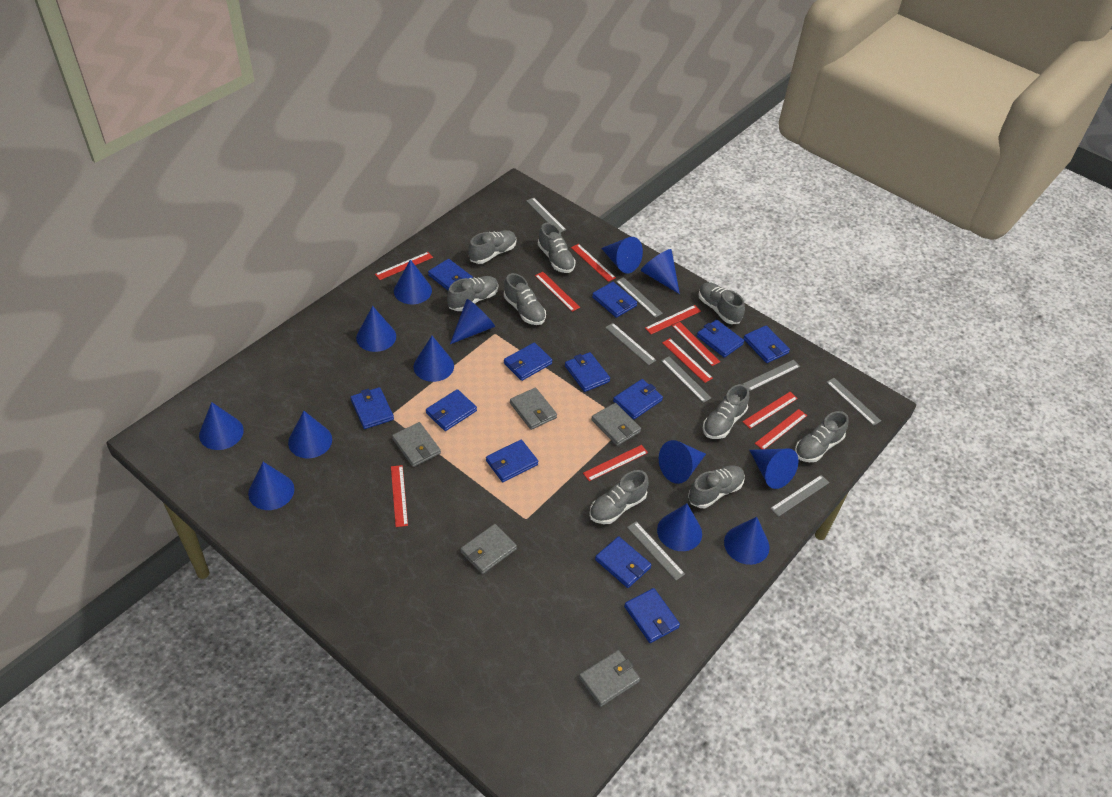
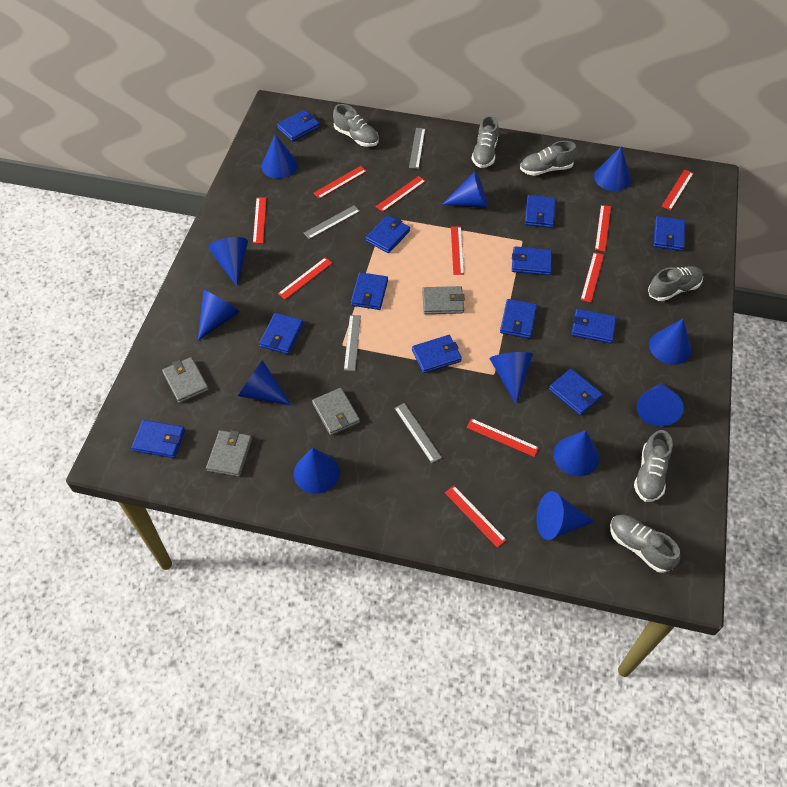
blue cone: [199,402,244,450] [248,462,294,510] [288,411,332,458] [356,306,396,352] [394,259,432,304] [414,336,454,382] [450,299,495,344] [601,237,643,273] [641,249,680,294] [657,504,702,551] [659,440,706,484] [724,517,770,565] [749,449,799,489] = 13 -> [198,290,240,340] [208,237,248,286] [238,360,291,405] [262,134,298,179] [294,448,340,494] [442,172,488,208] [490,352,533,404] [536,491,595,540] [554,430,599,476] [594,146,631,191] [637,382,684,427] [649,319,692,365] = 12
grey ruler: [526,198,566,232] [605,323,656,365] [616,277,663,318] [627,521,685,580] [661,356,711,403] [743,360,800,391] [770,475,829,517] [826,378,881,426] = 8 -> [304,205,360,239] [344,315,361,371] [394,403,442,463] [409,128,425,169] = 4
grey shoe: [447,276,498,311] [468,230,517,264] [504,273,546,325] [538,223,576,273] [589,470,649,524] [688,465,745,508] [698,282,745,324] [703,384,749,439] [795,411,849,462] = 9 -> [333,104,379,147] [472,116,499,168] [520,141,577,176] [610,515,680,573] [634,430,673,502] [648,266,703,301] = 6
grey wallet: [392,422,441,467] [460,524,517,574] [510,388,557,430] [579,650,640,707] [591,403,641,446] = 5 -> [162,357,209,403] [206,430,252,477] [312,388,360,435] [422,286,465,314] = 4

